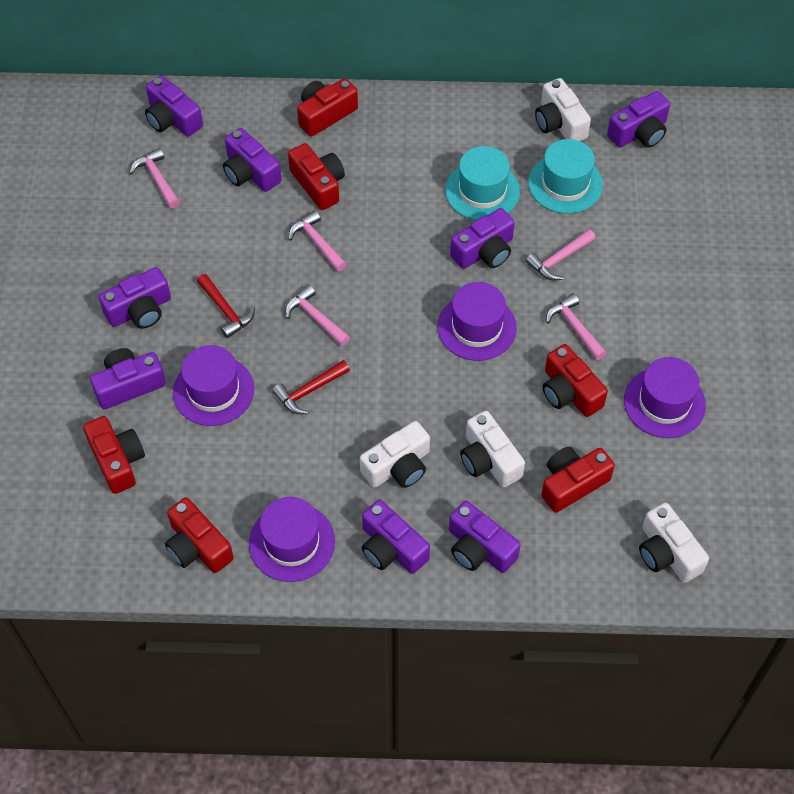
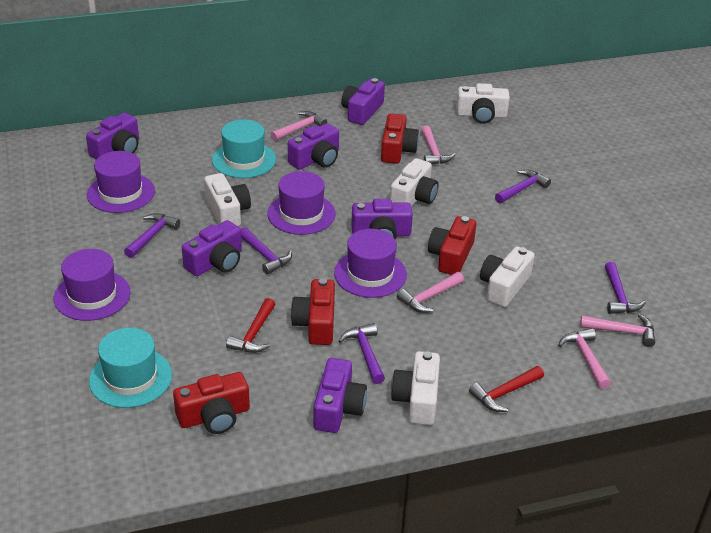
purple camera: [90,348,166,409] [99,267,171,329] [145,75,203,137] [223,128,281,192] [362,500,430,574] [449,501,521,573] [450,208,515,269] [607,91,670,148] = 8 -> [86,113,139,159] [182,220,242,276] [288,123,339,170] [313,358,367,433] [341,78,385,125] [351,199,413,239] = 6
purple hammer: none = 0 -> [124,213,180,258] [241,227,292,275] [339,323,385,384] [495,170,551,204] [605,262,646,314] = 5
red camera: [83,416,145,494] [165,497,234,573] [288,143,345,210] [297,78,358,137] [541,447,615,513] [543,344,608,417] = 6 -> [173,372,250,434] [291,278,335,345] [381,113,419,164] [428,216,476,275] = 4
white camera: [360,421,430,488] [460,411,525,487] [535,78,591,141] [639,503,709,583] = 4 -> [204,173,251,226] [390,158,439,206] [391,351,440,425] [456,83,510,124] [480,246,535,307] = 5

